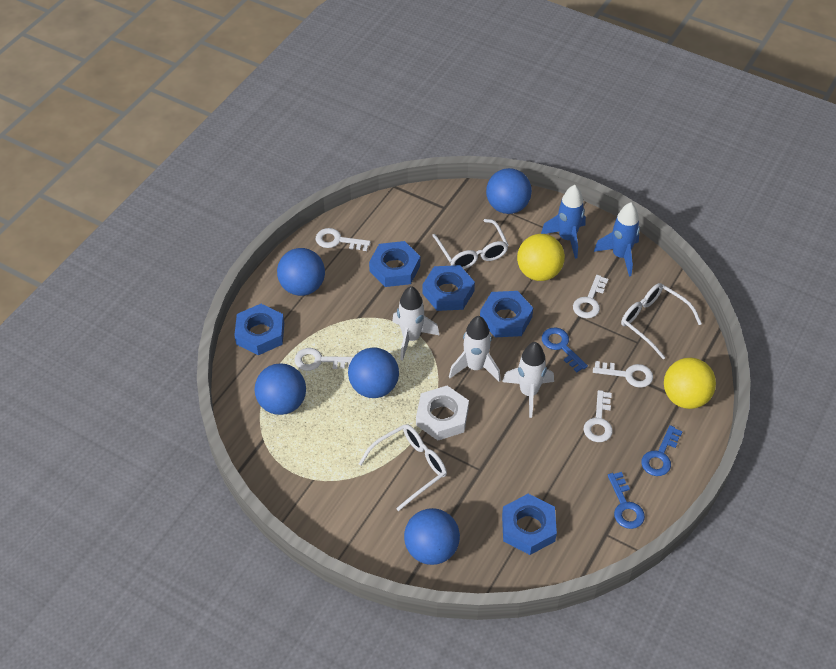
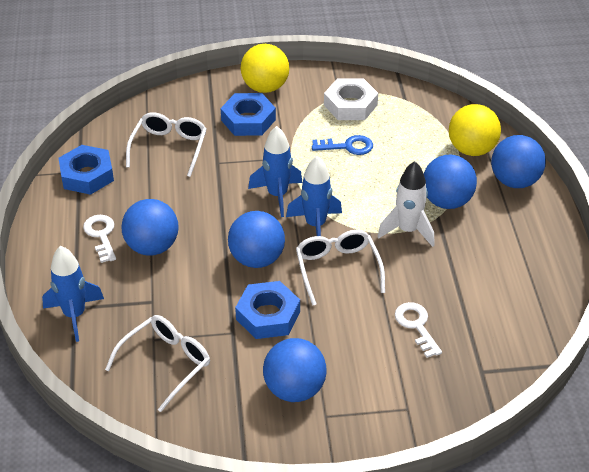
blue key: [542,327,588,373] [608,472,645,529] [641,425,683,476] = 3 -> [312,135,373,155] = 1
blue nut: [234,304,284,355] [369,241,420,287] [422,265,475,311] [480,291,533,337] [502,494,557,555] = 5 -> [59,145,114,195] [221,93,276,136] [235,281,300,339] = 3
blue rocket: [541,185,586,259] [594,202,640,276] = 2 -> [42,246,104,342] [248,126,303,217] [286,156,342,236] = 3
white key: [295,348,353,371] [316,228,371,251] [573,275,608,318] [584,390,613,442] [593,361,653,388] = 5 -> [83,215,116,263] [395,302,442,358] = 2
white rocket: [392,286,440,361] [449,316,501,382] [502,342,554,418] = 3 -> [377,161,435,247] = 1

